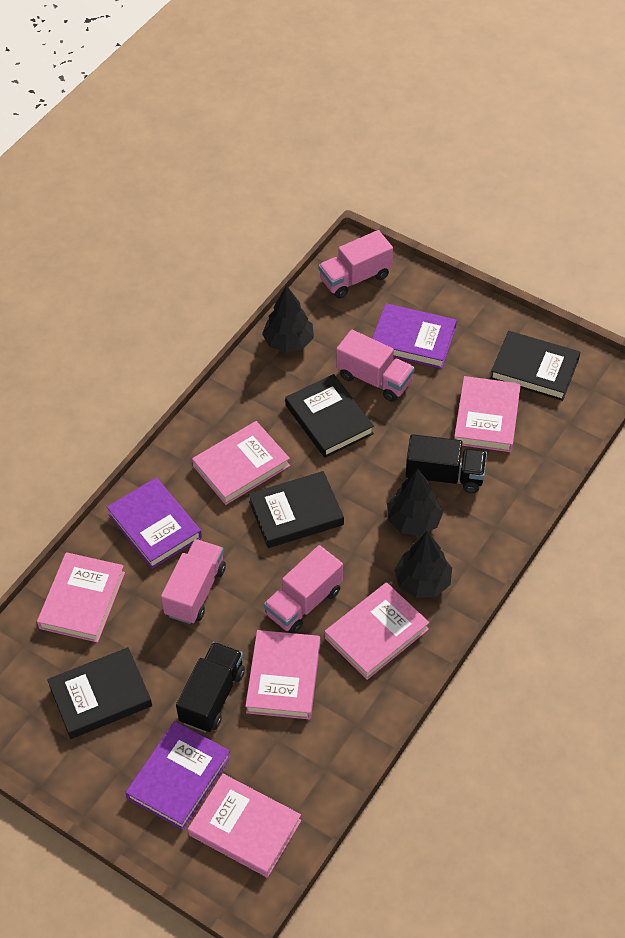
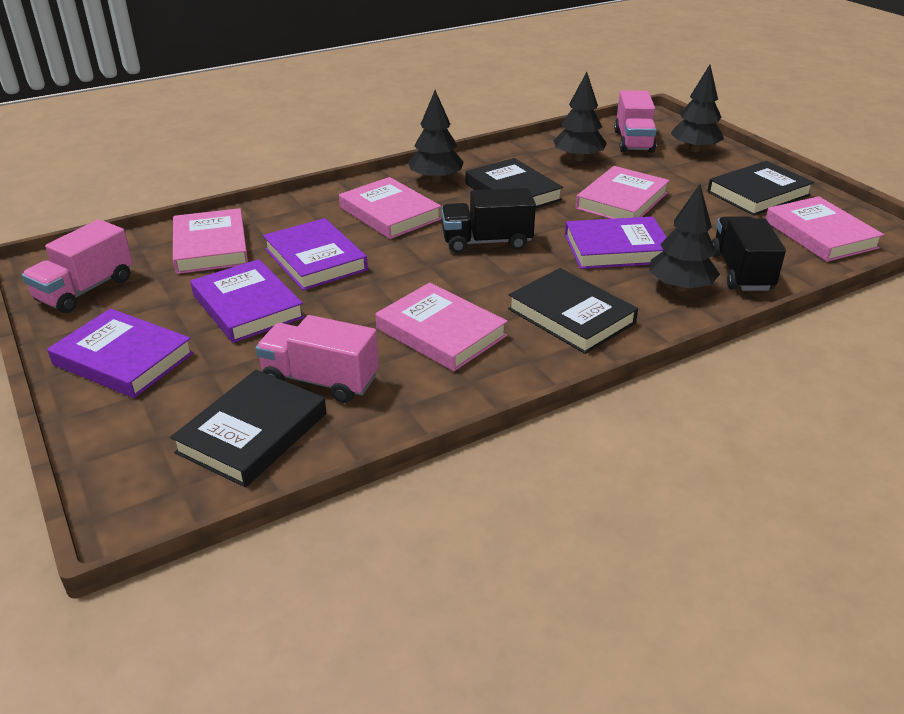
black tree: [262,285,314,353] [387,468,443,536] [394,531,452,598] = 3 -> [408,90,464,182] [553,72,607,161] [649,184,720,292] [670,65,724,152] = 4
pink book: [37,552,125,643] [188,774,301,878] [192,421,290,505] [245,630,320,720] [325,582,430,680] [454,376,521,452] = 6 -> [173,208,248,274] [339,177,441,239] [376,283,508,371] [575,166,670,219] [766,196,884,262] = 5
pink truck: [161,539,226,624] [264,545,343,633] [319,230,393,298] [336,330,415,402] = 4 -> [22,219,133,313] [255,315,379,403] [614,90,657,153] = 3
purple book: [107,478,202,569] [125,721,231,830] [372,303,457,369] = 3 -> [47,308,194,398] [190,259,305,343] [263,218,368,290] [565,216,667,269] = 4

